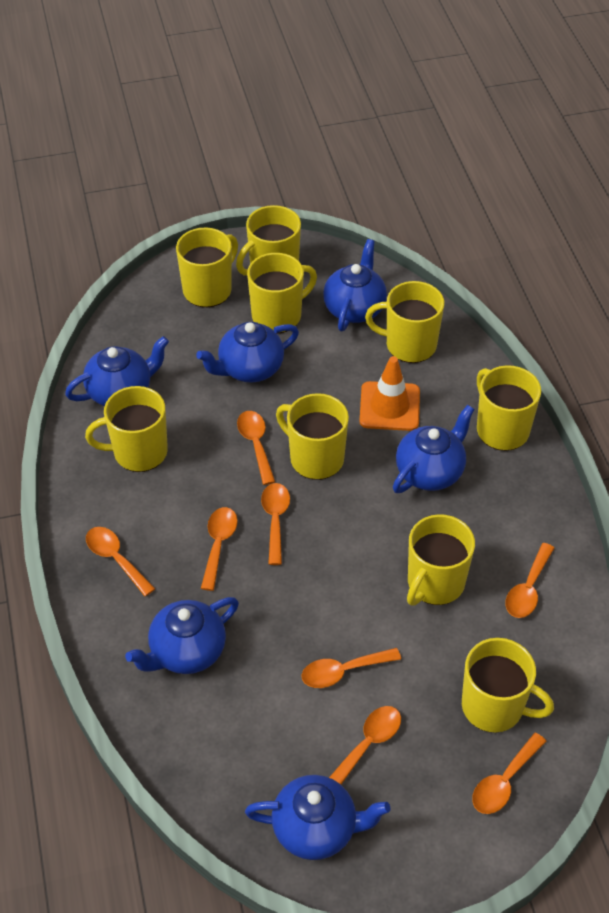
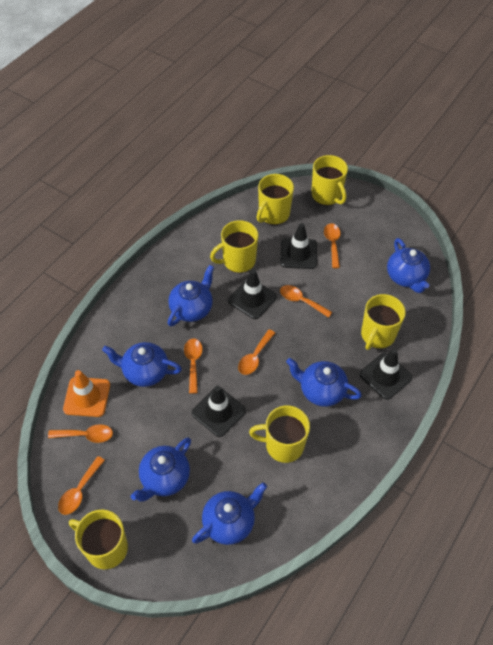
black traffic cone: none = 0 -> [192,386,246,437] [228,269,277,319] [280,223,317,269] [359,349,412,400] = 4
orange spoon: [86,527,155,596] [201,507,238,591] [237,411,275,485] [261,483,290,565] [301,648,401,688] [329,706,401,784] [472,733,547,814] [505,543,554,618] = 8 -> [48,424,113,443] [58,456,105,515] [184,338,203,394] [238,329,275,375] [280,285,332,318] [324,223,340,268] = 6
yellow mug: [85,386,168,472] [176,227,238,307] [236,205,301,275] [247,253,317,333] [276,393,349,480] [365,281,444,363] [407,514,475,606] [462,638,554,733] [477,365,541,451] = 9 -> [69,510,128,569] [210,220,258,273] [249,406,310,463] [257,174,294,225] [312,155,348,206] [361,294,406,350] = 6

